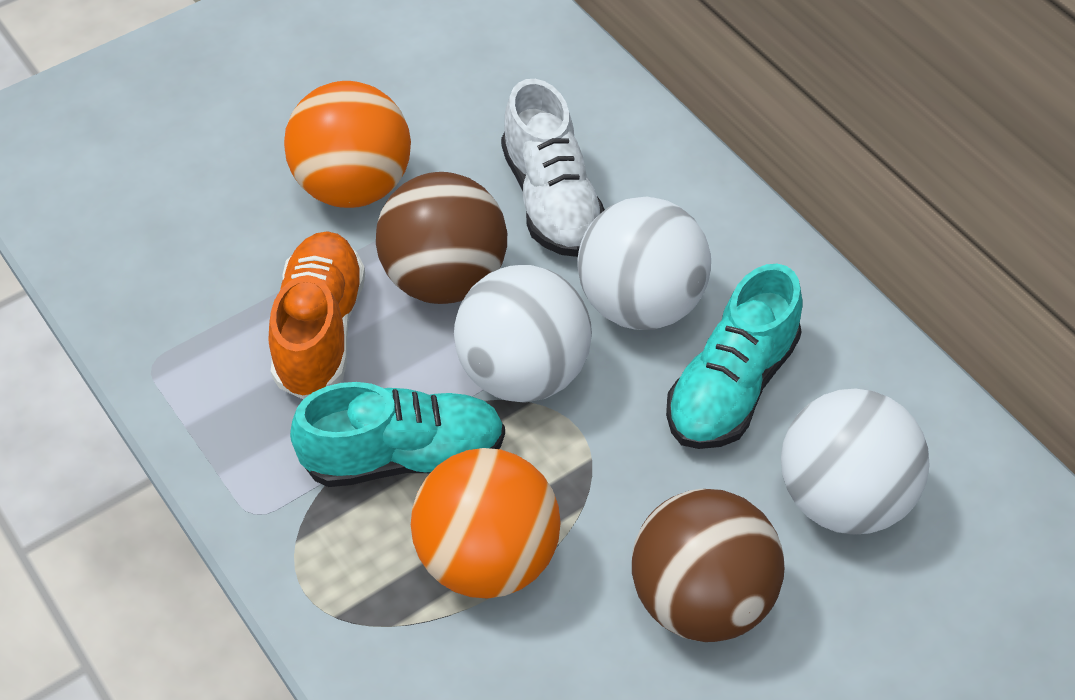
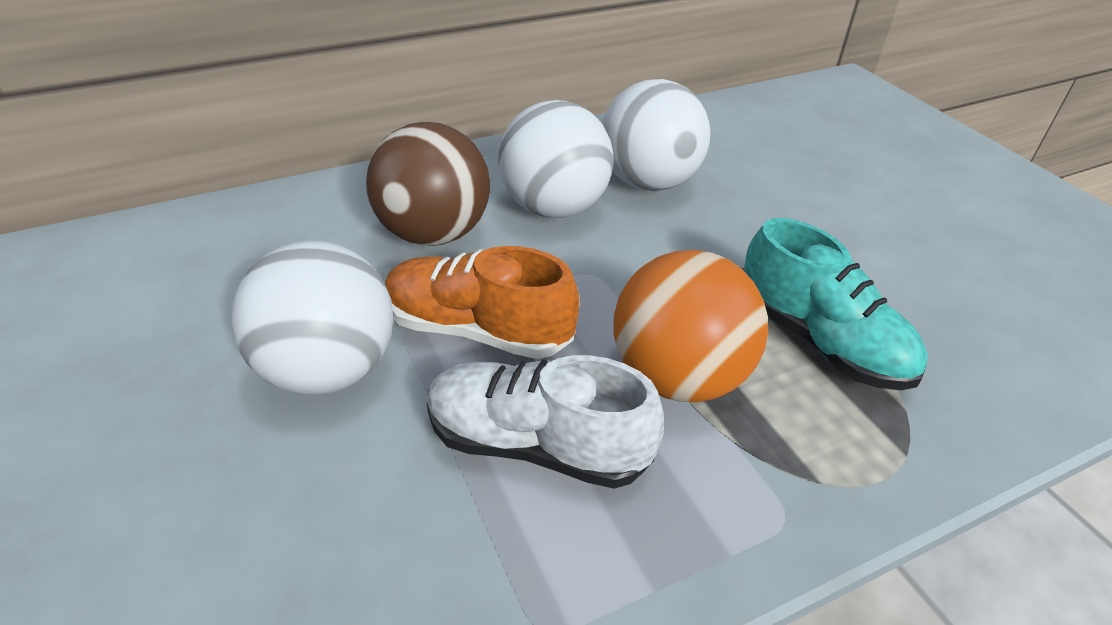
brown ball: [376,172,507,304] [632,489,784,642] = 2 -> [366,122,490,246] = 1
orange ball: [284,81,411,208] [411,448,561,599] = 2 -> [613,250,768,402] = 1
turquoise shoe: [290,382,505,487] [666,264,803,449] = 2 -> [744,218,928,390] = 1

